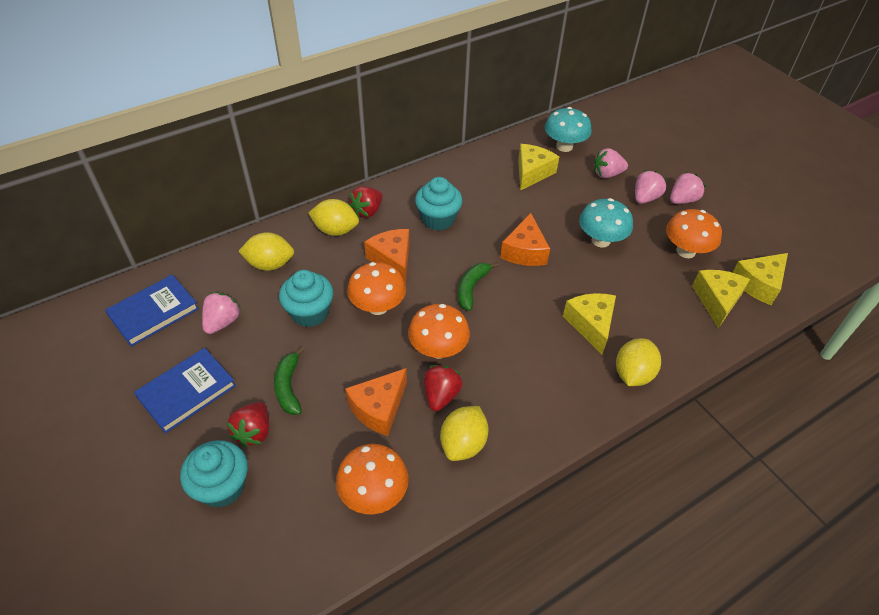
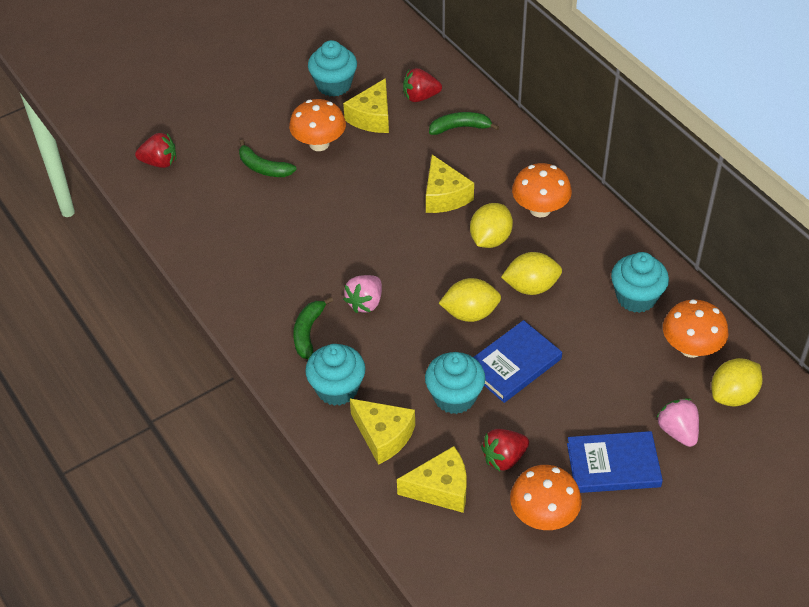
green banana: [274,347,305,415] [458,262,499,311] = 2 -> [239,140,297,177] [293,297,333,359] [429,112,499,135] = 3
orange cheese: [345,368,407,436] [364,229,409,284] [500,213,550,266] = 3 -> none = 0
pink strawberry: [202,292,241,334] [594,148,628,178] [635,170,667,204] [670,172,706,204] = 4 -> [343,275,382,313] [656,398,699,447] = 2
turquoise cupcake: [180,440,248,508] [279,270,333,327] [415,177,462,231] = 3 -> [305,344,366,406] [308,40,357,97] [425,352,485,414] [611,252,669,313] = 4
turquoise mushroom: [545,107,592,152] [579,198,633,248] = 2 -> none = 0

